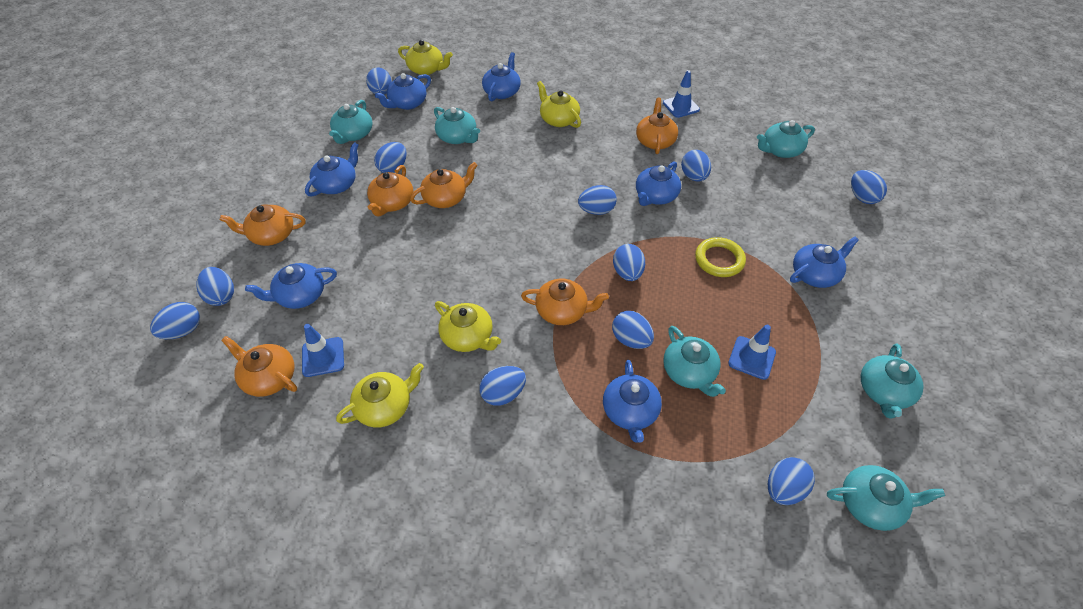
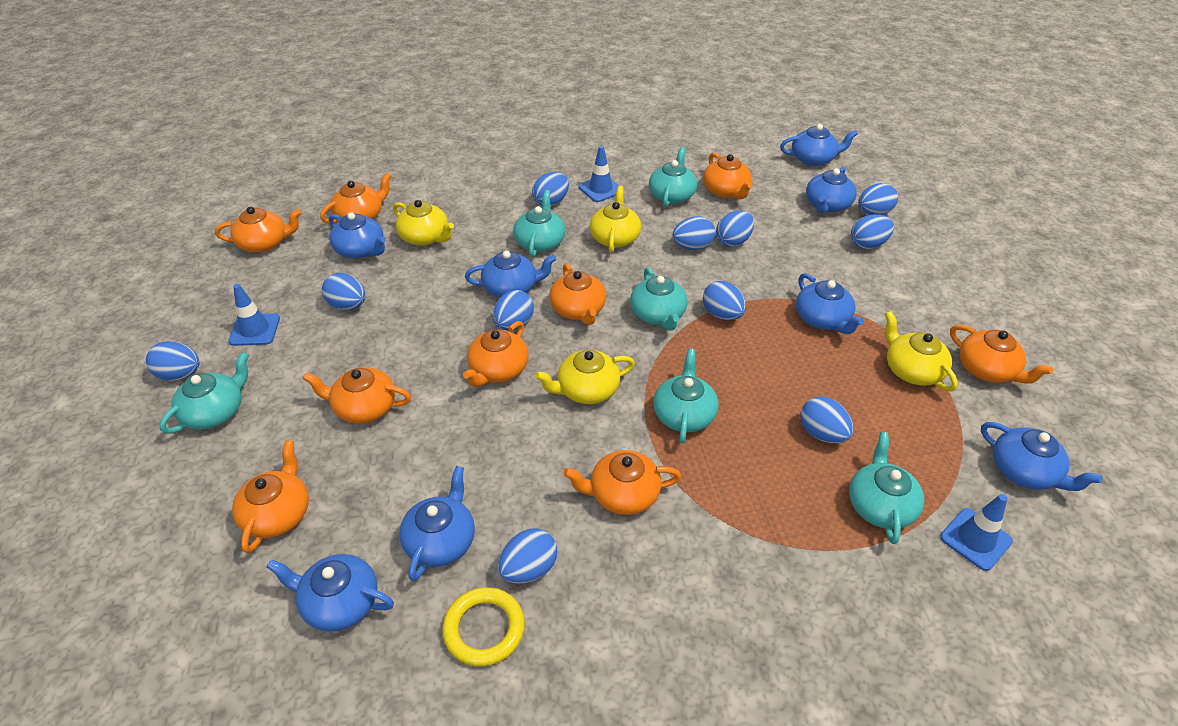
blue teapot: [245,263,337,309] [305,142,359,196] [375,73,431,110] [482,52,521,101] [603,360,662,443] [636,161,681,206] [790,237,859,288] = 7 -> [267,554,394,632] [329,212,386,259] [399,466,475,581] [465,251,557,298] [780,124,858,166] [796,273,864,334] [806,167,857,213] [981,422,1103,491] = 8
orange teapot: [220,204,306,246] [221,336,297,397] [367,165,414,216] [410,162,478,208] [521,279,609,325] [636,98,678,154] = 6 -> [215,207,301,253] [232,440,309,553] [303,367,411,423] [320,173,391,224] [463,321,528,387] [549,263,606,325] [563,450,681,515] [703,153,753,199] [950,324,1053,384] = 9

